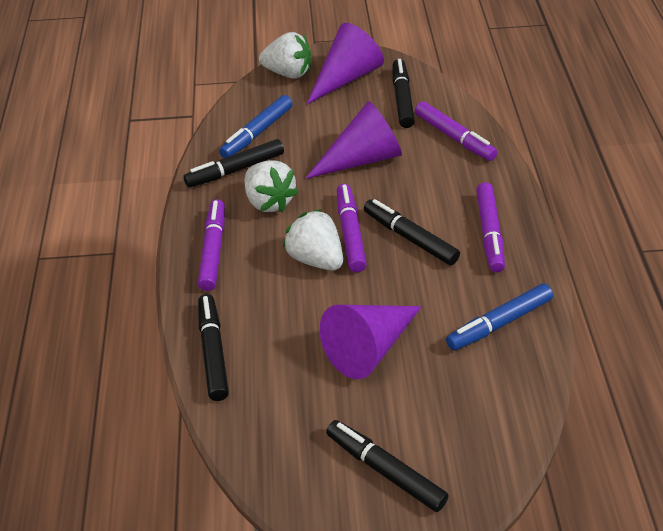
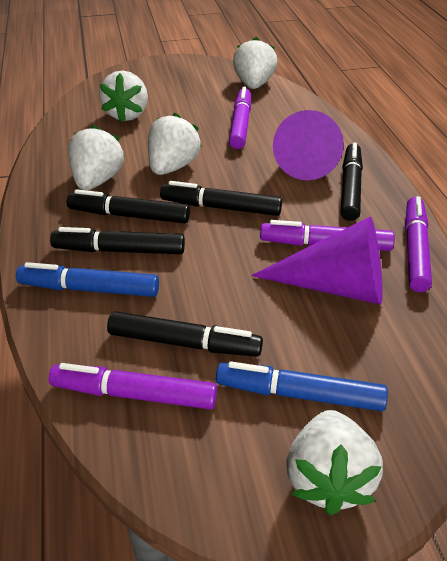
purple cone: [305,101,402,179] [307,23,384,104] [320,305,422,379] = 3 -> [251,217,383,305] [273,110,344,180] = 2
white strawberry: [244,160,298,212] [259,32,311,79] [283,209,343,270] = 3 -> [68,125,124,190] [99,71,148,123] [148,113,202,175] [233,37,277,89] [287,410,383,515] = 5

